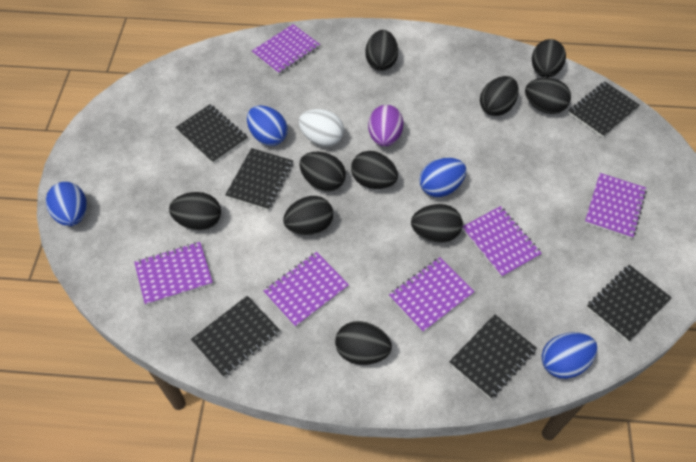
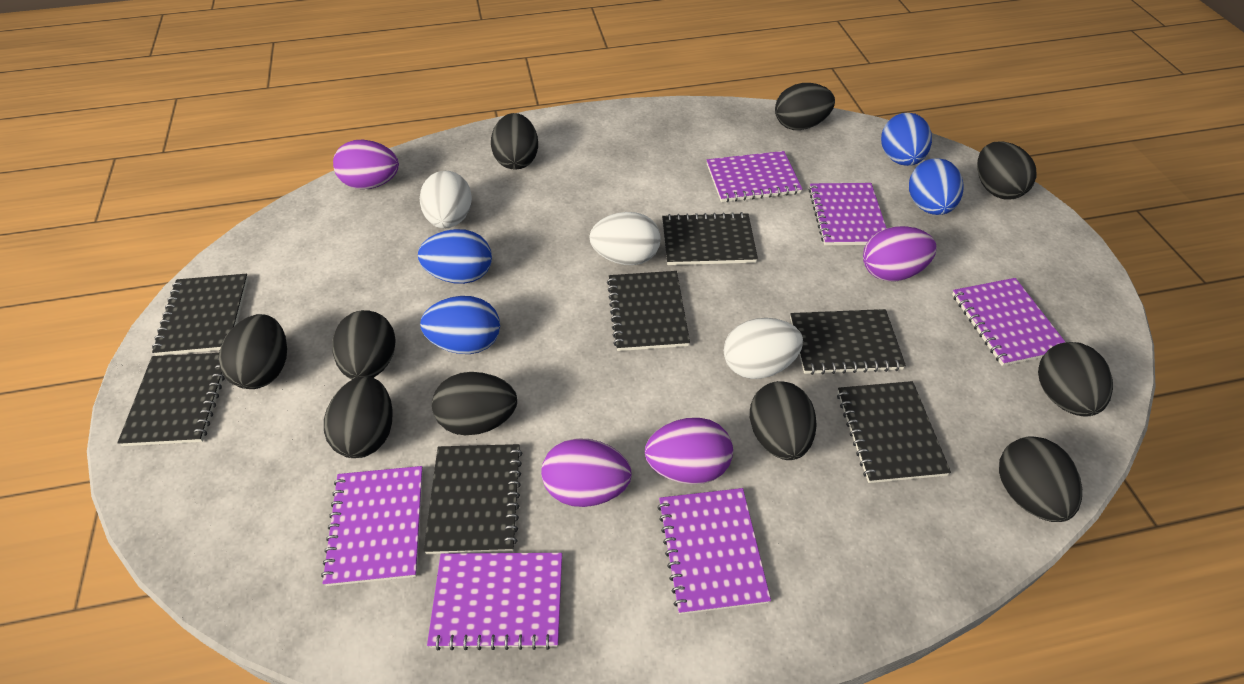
black notebook: [175,104,248,163] [191,296,280,377] [225,148,293,210] [449,314,537,399] [568,82,640,138] [587,265,672,342] = 6 -> [117,353,225,446] [152,274,248,356] [424,444,522,554] [607,271,690,351] [662,212,758,265] [790,309,906,375] [837,381,951,483] = 7
purple egg: [368,105,404,147] = 1 -> [333,140,399,189] [541,438,632,507] [645,418,733,484] [863,226,937,281] = 4
white egg: [299,109,344,147] = 1 -> [420,171,472,229] [589,212,660,265] [724,318,803,379] = 3

